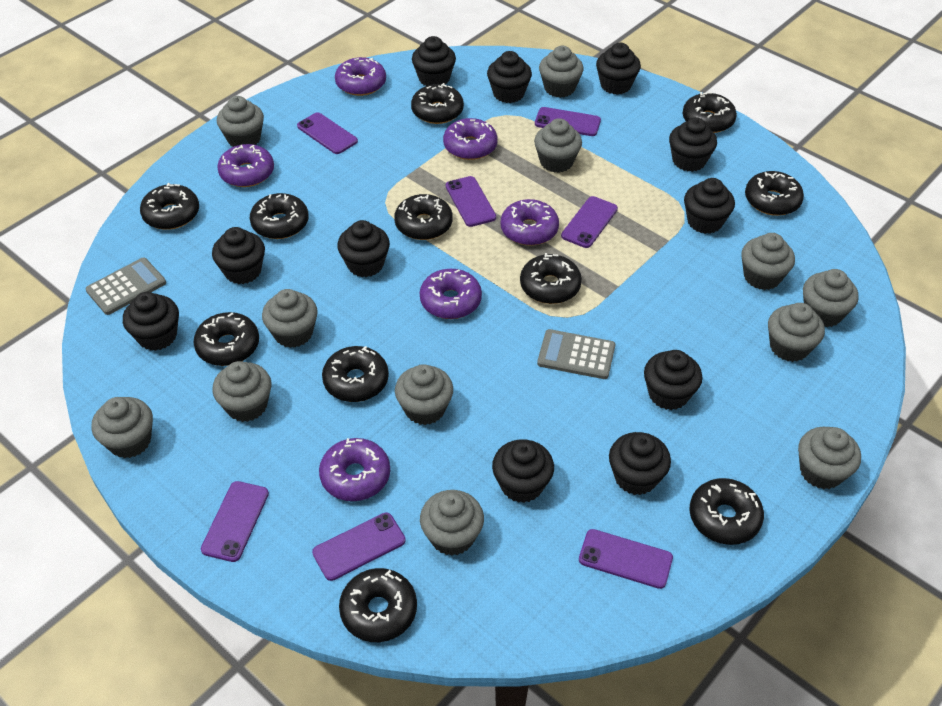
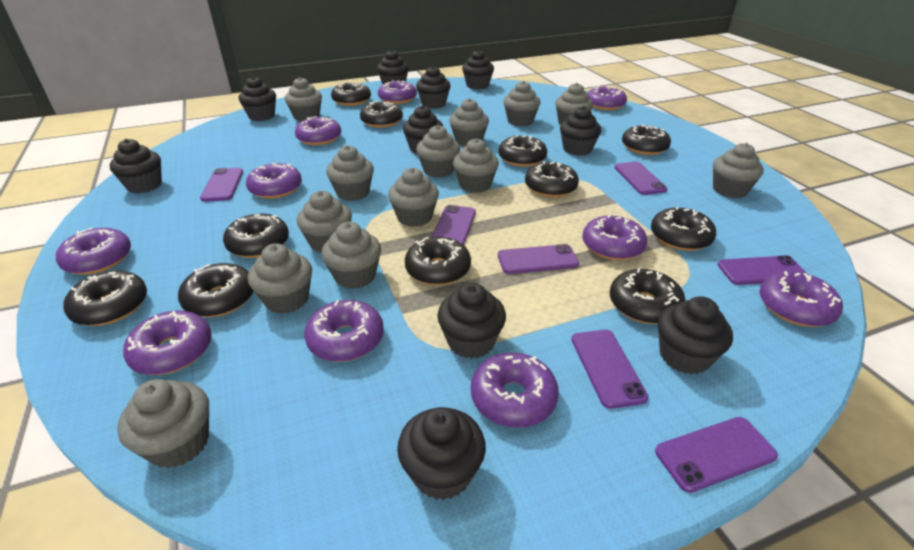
black cupcake: [123,292,179,351] [212,227,265,284] [337,220,390,277] [412,36,456,86] [487,51,532,103] [492,439,554,503] [596,43,641,95] [609,432,671,495] [644,350,702,410] [669,117,717,172] [684,178,735,234] = 11 -> [110,139,162,193] [239,76,276,121] [377,49,409,84] [397,407,486,500] [403,105,443,154] [416,66,451,108] [437,283,506,359] [462,50,494,90] [560,106,601,156] [658,296,733,375] = 10
grey calculator: [86,258,166,315] [537,329,615,379] = 2 -> none = 0
grey cupcake: [91,397,153,458] [212,361,271,422] [217,96,264,147] [262,289,318,348] [395,364,453,425] [420,490,484,556] [534,118,582,173] [539,46,584,98] [741,233,795,290] [768,303,825,362] [798,427,861,489] [803,269,858,327] = 12 -> [117,379,209,468] [248,243,312,314] [285,77,322,122] [297,191,352,253] [321,222,381,289] [326,145,374,201] [388,168,439,227] [416,125,460,178] [449,98,489,146] [453,138,499,193] [503,81,540,126] [555,83,593,125] [713,143,764,198] = 13
purple donut: [217,144,274,187] [319,438,390,501] [335,57,386,96] [420,269,482,319] [443,118,498,160] [501,199,559,246] = 6 -> [56,227,131,275] [123,311,212,375] [246,163,302,199] [295,116,341,145] [304,300,384,362] [378,80,417,104] [471,352,559,428] [582,215,647,260] [587,86,627,110] [760,271,843,327] = 10

